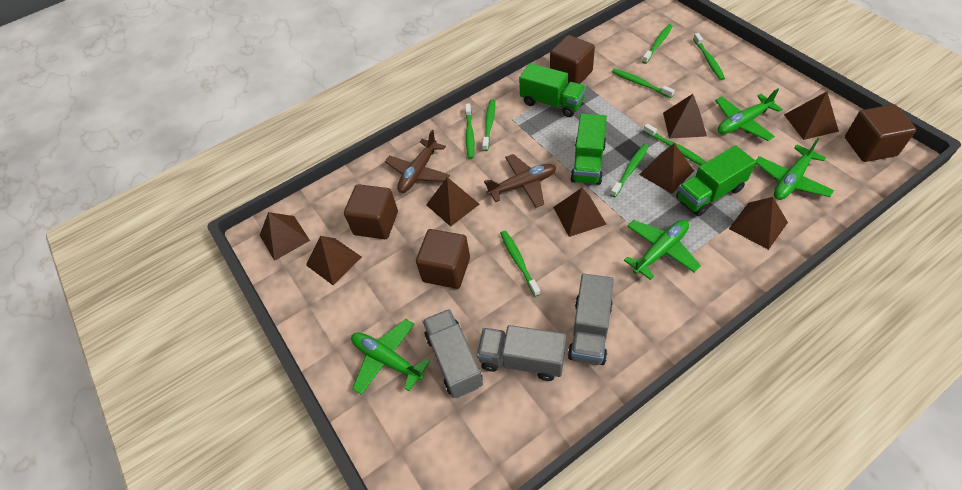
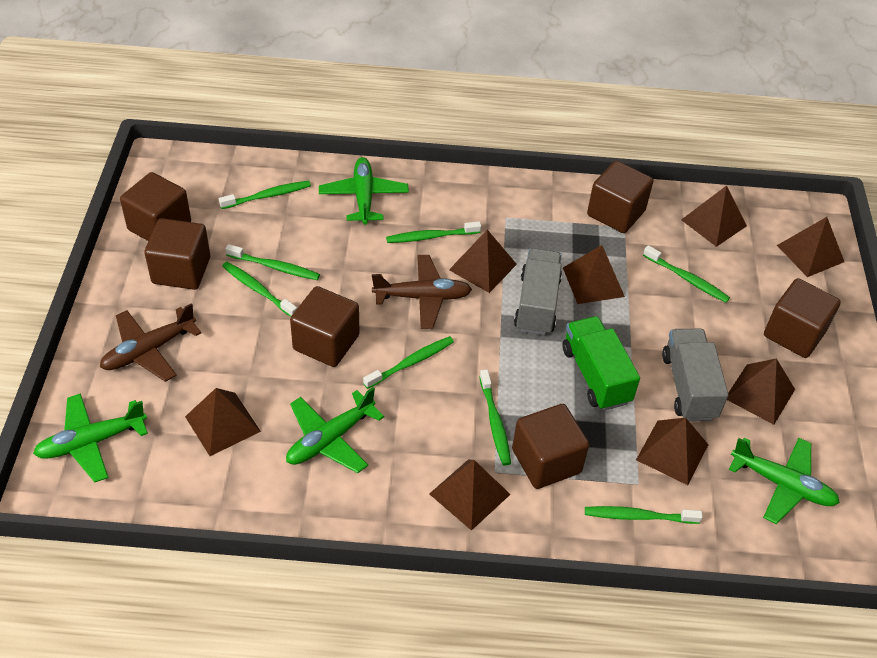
brown cube: [344,184,398,239] [416,229,470,289] [550,35,595,84] [845,104,916,162] = 4 -> [120,172,191,241] [144,218,210,290] [290,286,359,367] [512,404,589,489] [587,161,653,233] [764,278,841,358] = 6
green truck: [519,63,586,117] [570,114,607,185] [676,145,756,216] = 3 -> [562,316,640,411] = 1
grey truck: [423,309,483,398] [477,325,566,381] [568,274,614,365] = 3 -> [514,248,562,335] [662,329,728,421] = 2

